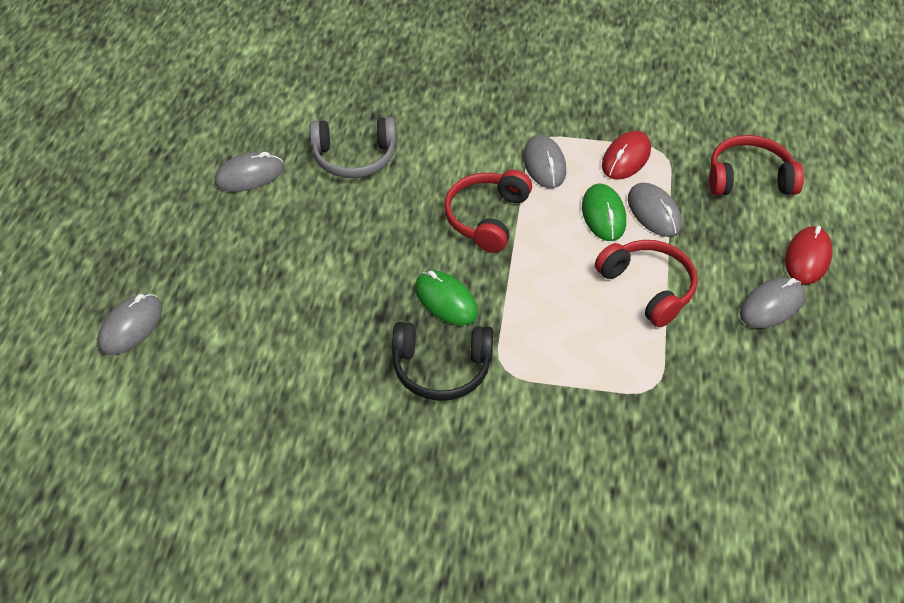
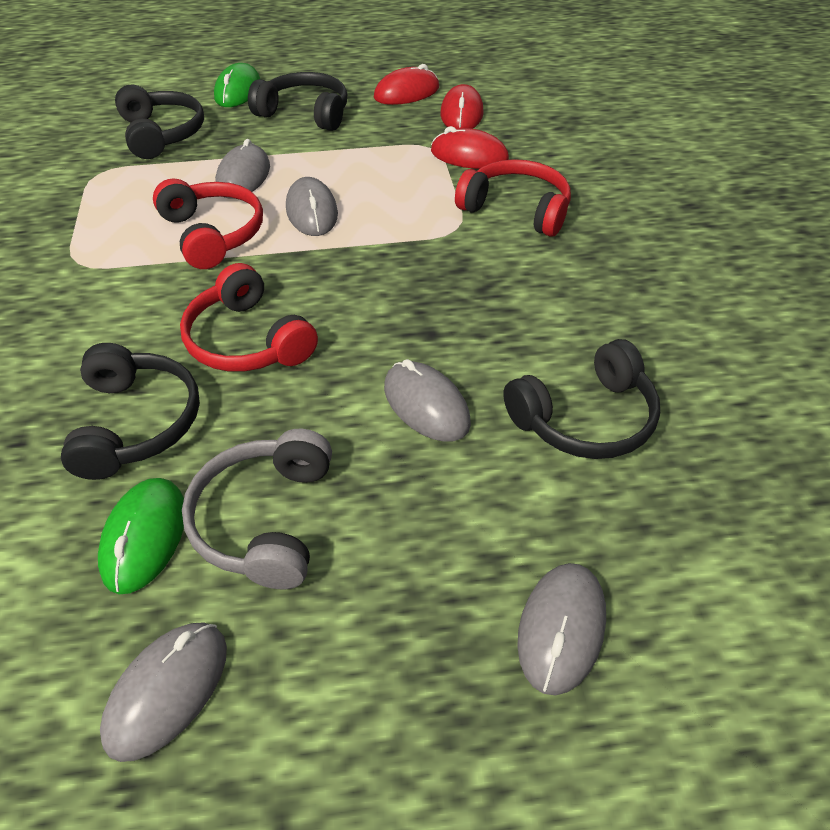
black headphones: [392,322,493,401] = 1 -> [61,343,200,480] [115,85,204,159] [248,72,347,131] [503,339,660,459] = 4
red mouse: [602,131,651,179] [785,226,833,285] = 2 -> [374,64,439,105] [431,126,509,169] [441,84,484,129] = 3

